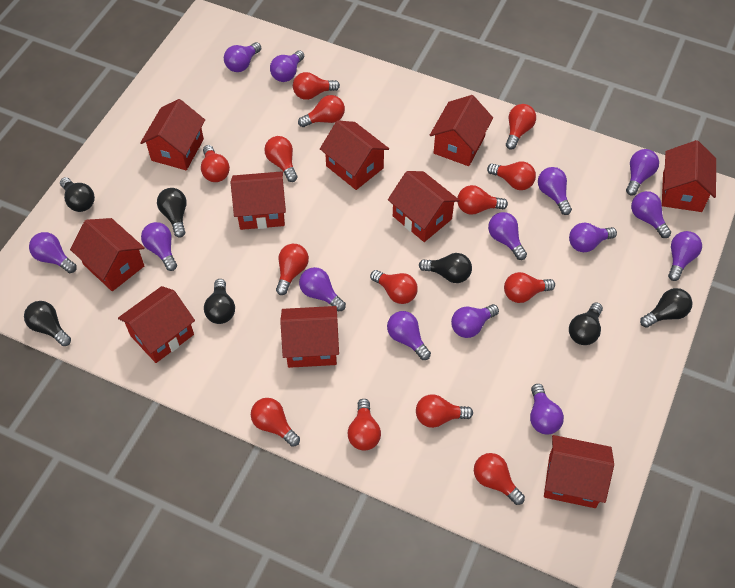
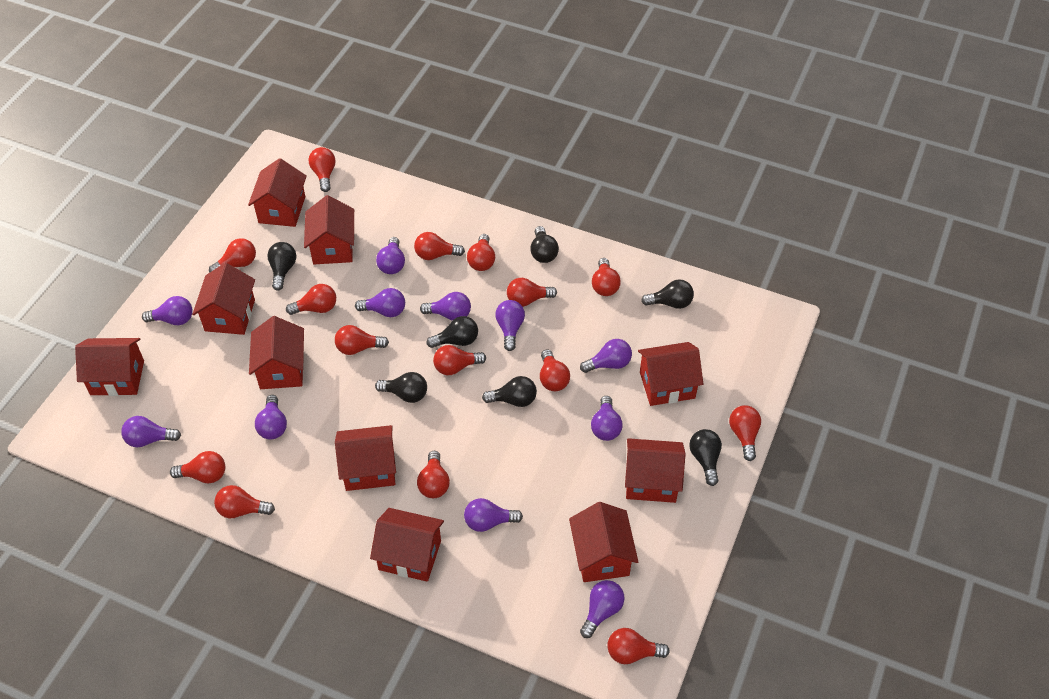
purple light bulb: [29,232,77,273] [141,222,177,271] [224,42,261,72] [270,50,304,82] [299,267,346,312] [387,311,431,360] [451,304,499,338] [488,212,527,260] [530,384,564,434] [538,167,572,215] [569,223,617,252] [626,149,659,196] [631,191,671,238] [668,231,702,281] = 14 -> [121,416,181,447] [142,296,193,325] [255,395,287,440] [355,288,405,317] [376,237,405,274] [420,292,471,321] [464,498,523,532] [495,300,525,351] [580,339,632,373] [580,580,624,638] [591,396,623,441] = 11
red light bulb: [201,145,230,182] [251,398,300,447] [264,136,298,182] [276,244,309,295] [293,72,340,100] [298,95,345,127] [348,399,381,451] [370,270,418,304] [416,394,473,428] [457,185,508,215] [474,453,525,505] [487,162,536,190] [504,272,555,303] [506,104,536,150] = 14 -> [170,451,225,484] [209,238,256,273] [214,485,275,518] [286,284,336,315] [309,147,336,192] [335,325,389,355] [414,232,465,260] [417,451,450,498] [433,345,486,375] [467,234,495,271] [507,278,557,307] [540,349,570,391] [592,258,621,296] [607,628,670,664] [729,405,761,461] = 15

